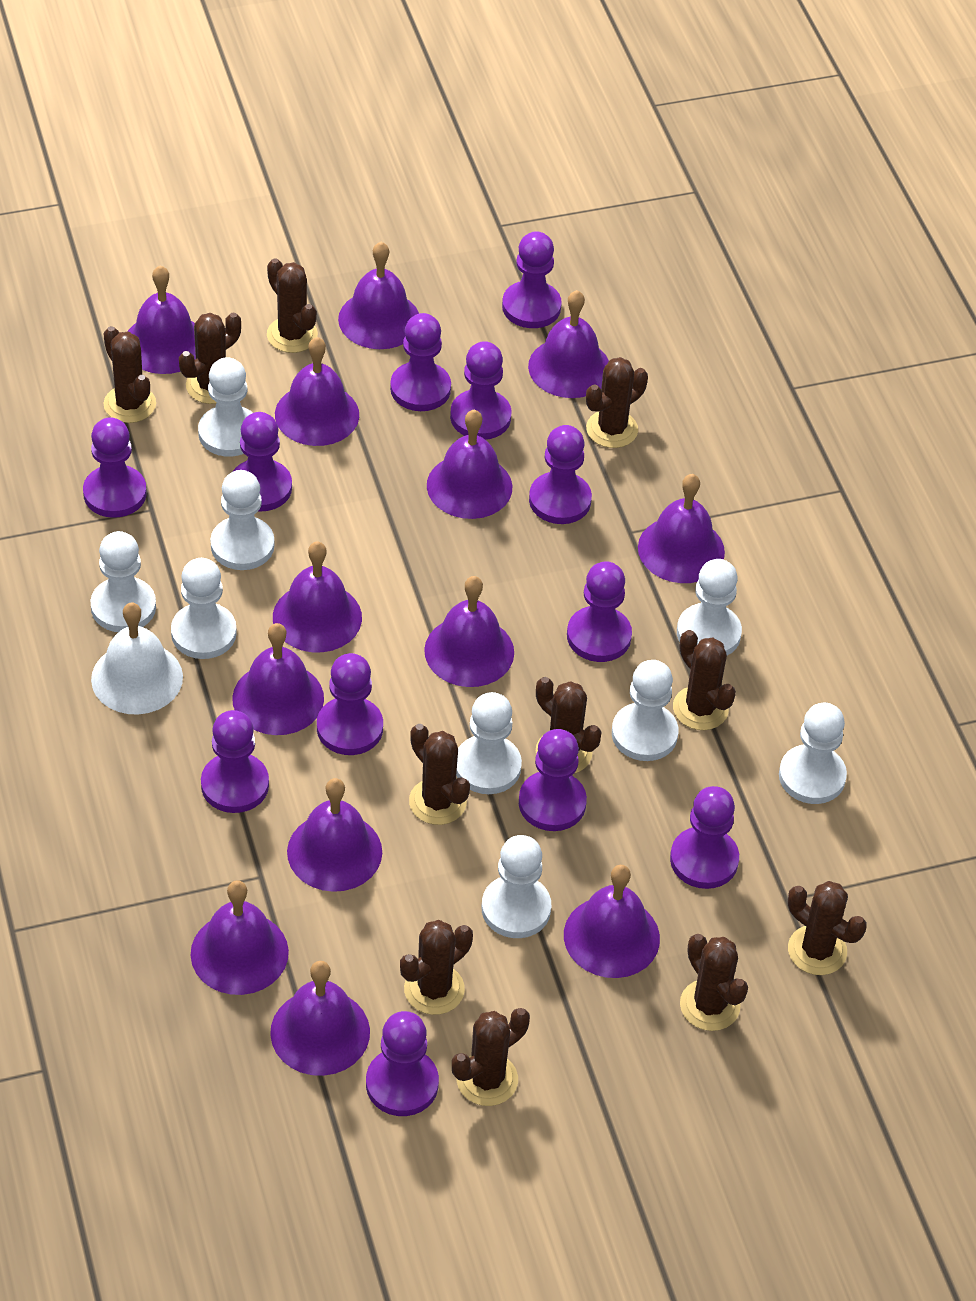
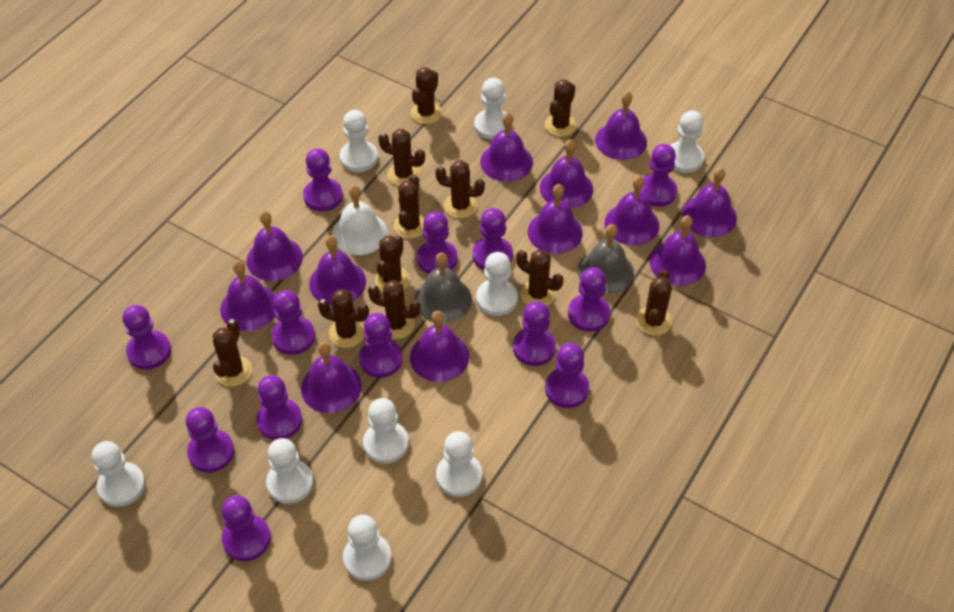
grey bell: none = 0 -> [414,252,472,323] [577,224,634,294] = 2
purple bell: [128,265,196,374] [190,880,289,995] [232,623,324,735] [270,961,370,1076] [273,542,362,652] [275,337,359,446] [287,778,382,892] [338,242,419,349] [424,576,514,687] [427,409,512,519] [528,290,609,398] [564,865,660,978] [638,474,725,583] = 13 -> [220,261,276,331] [246,211,303,281] [301,342,362,413] [309,235,366,306] [410,311,469,382] [480,113,533,182] [528,184,583,254] [540,139,593,208] [595,91,647,160] [604,176,659,246] [650,216,706,286] [682,168,737,237] = 12
purple pawn: [83,417,147,518] [201,710,269,813] [232,412,292,512] [317,653,383,755] [366,1011,439,1116] [390,313,451,411] [450,341,512,440] [502,231,562,328] [519,729,587,831] [529,425,592,524] [567,561,632,662] [670,786,739,889] = 12 -> [123,305,171,370] [186,407,234,473] [221,495,271,561] [256,375,302,440] [272,290,315,355] [303,148,343,211] [359,313,403,378] [417,211,457,274] [473,208,513,270] [513,301,556,366] [545,343,589,408] [568,267,610,332] [640,144,677,207] = 13

